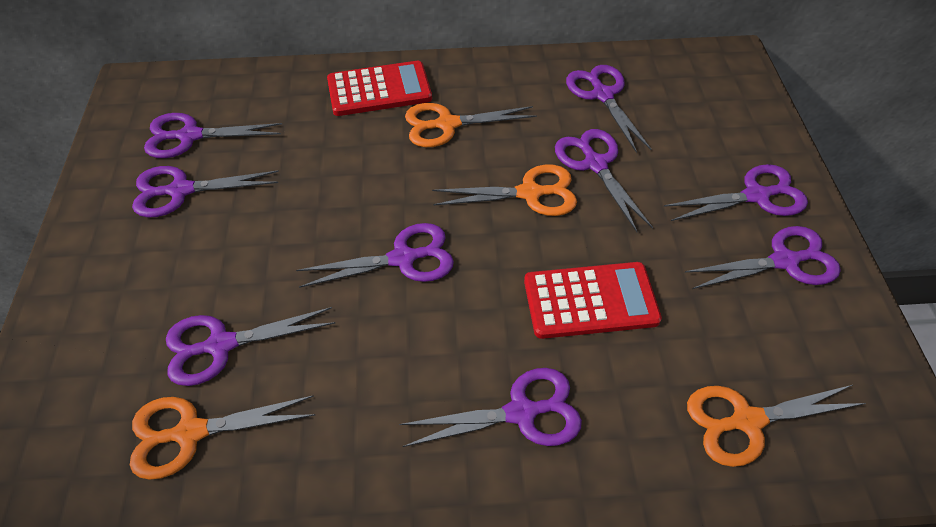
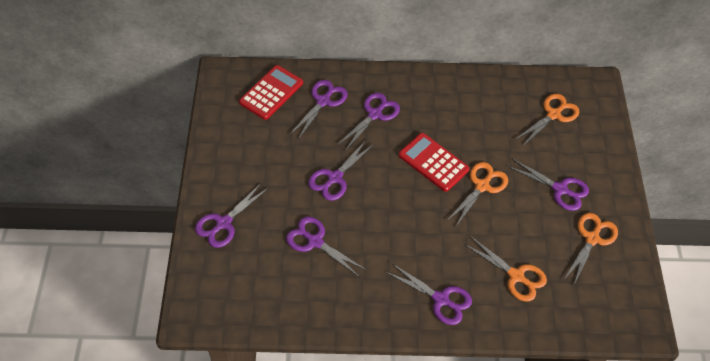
purple scissors: [132,166,279,217] [144,113,282,158] [166,307,335,386] [296,223,454,288] [399,368,582,447] [555,129,653,232] [566,65,652,153] [663,164,808,221] [685,226,841,289] = 9 -> [195,183,269,248] [286,217,366,277] [290,80,348,140] [308,139,374,201] [338,93,400,151] [386,264,472,325] [507,159,589,211] = 7

